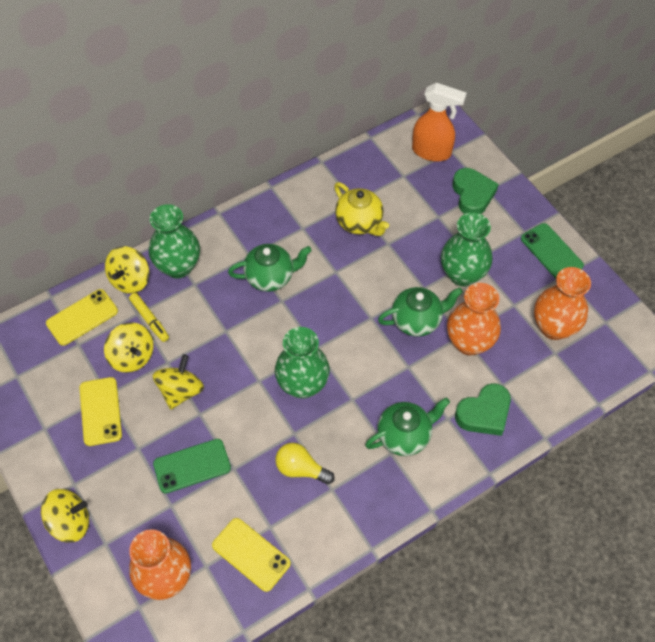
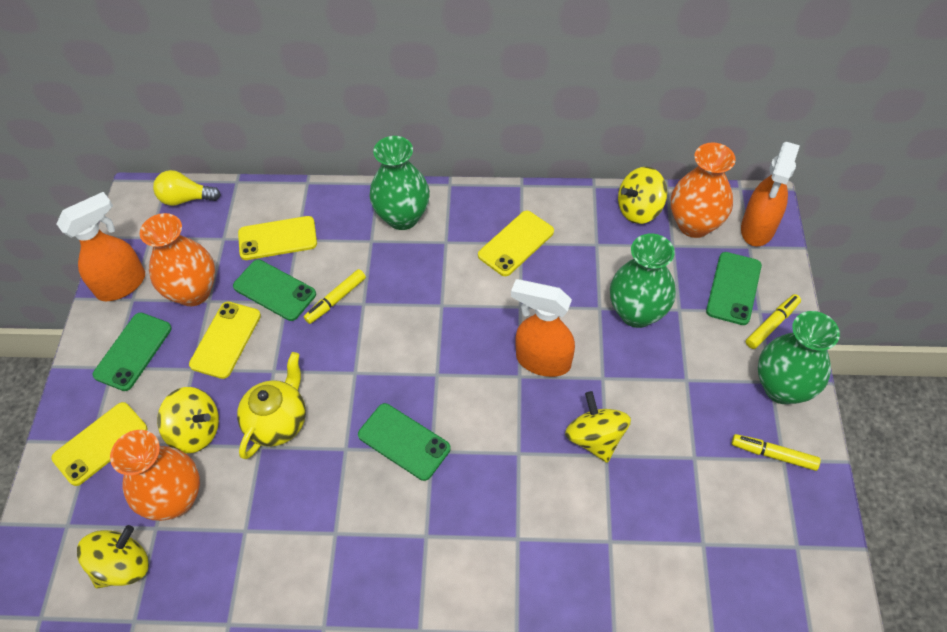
green heart: [452,168,499,214] [455,383,511,436] = 2 -> none = 0
green phone: [153,439,231,494] [521,223,584,279] = 2 -> [93,312,172,391] [233,260,316,321] [358,403,451,481] [706,252,762,325] = 4
green teapot: [228,244,312,292] [365,397,450,456] [378,287,463,337] = 3 -> none = 0
orange spray bottle: [412,83,467,162] = 1 -> [57,192,145,301] [511,279,575,377] [741,142,800,247] = 3
yellow marker: [129,293,169,342] = 1 -> [304,269,366,324] [732,434,821,471] [746,294,801,349] = 3
yellow phone: [46,289,118,346] [79,377,122,446] [212,518,291,592] = 3 -> [51,402,147,486] [189,301,261,379] [238,216,317,260] [478,211,554,276] = 4

